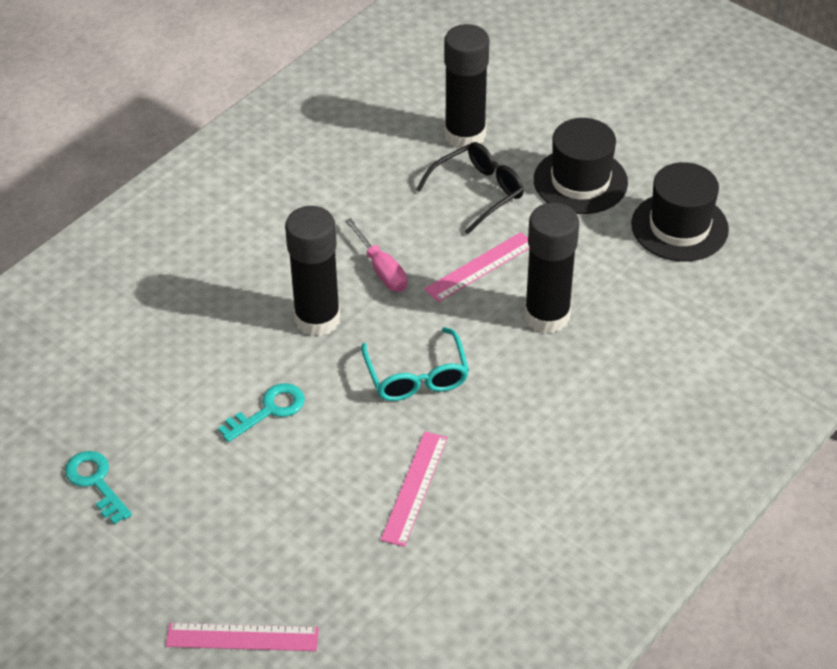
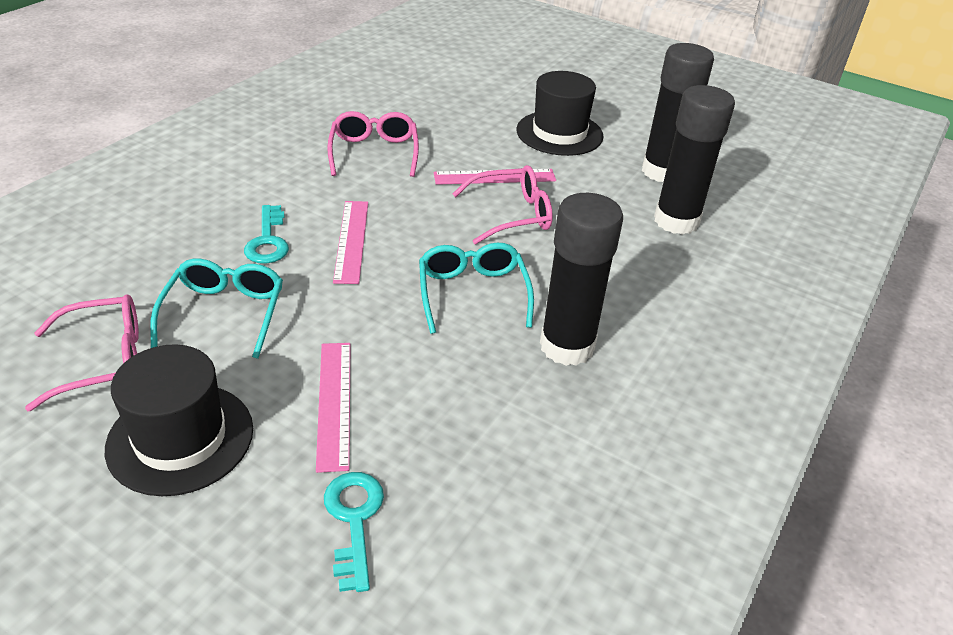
black glasses: [416,142,524,234] = 1 -> none = 0
pink glasses: none = 0 -> [25,295,139,411] [327,111,419,177] [453,165,553,245] = 3
pink screwdriver: [345,218,407,292] = 1 -> none = 0
turquoise glasses: [361,327,469,401] = 1 -> [150,259,283,359] [419,243,534,334] = 2

